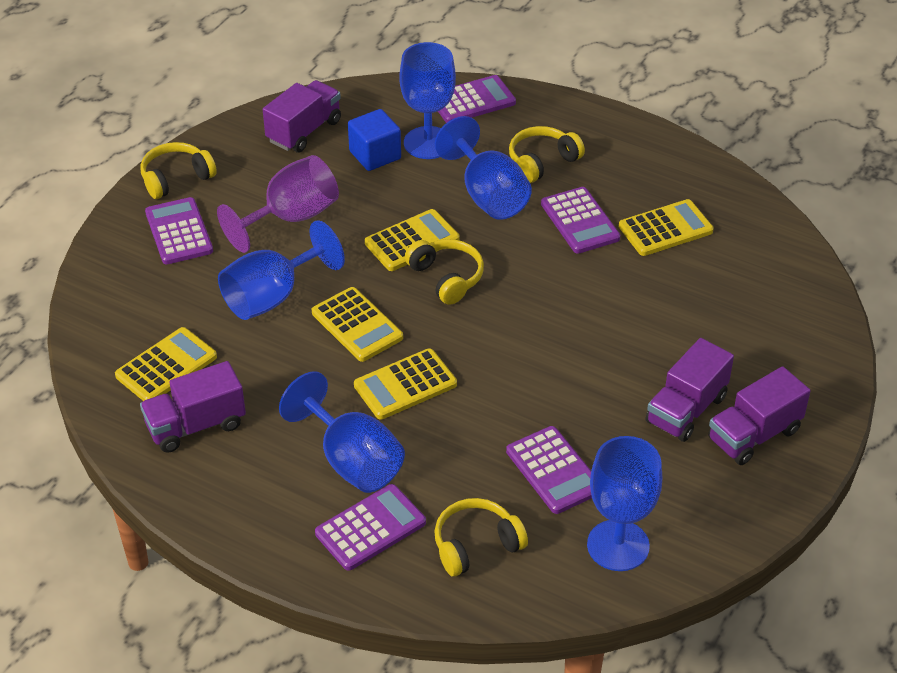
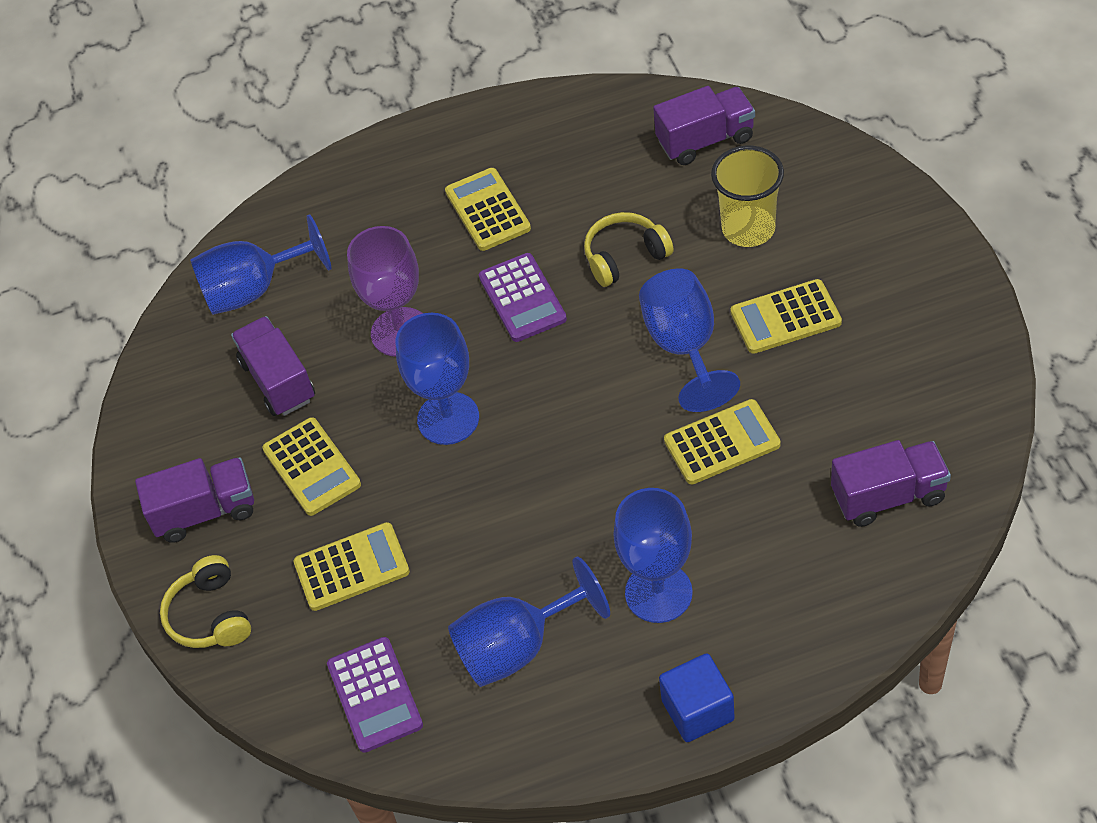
purple calculator: [145,197,213,264] [315,484,426,571] [438,75,516,123] [506,426,592,514] [541,187,620,253] = 5 -> [327,637,423,753] [479,253,567,342] = 2
yellow cup: none = 0 -> [711,146,784,247] = 1
yellow headphones: [140,142,217,199] [405,239,484,305] [435,498,528,577] [509,126,585,183] = 4 -> [160,555,251,648] [584,212,674,287] = 2

